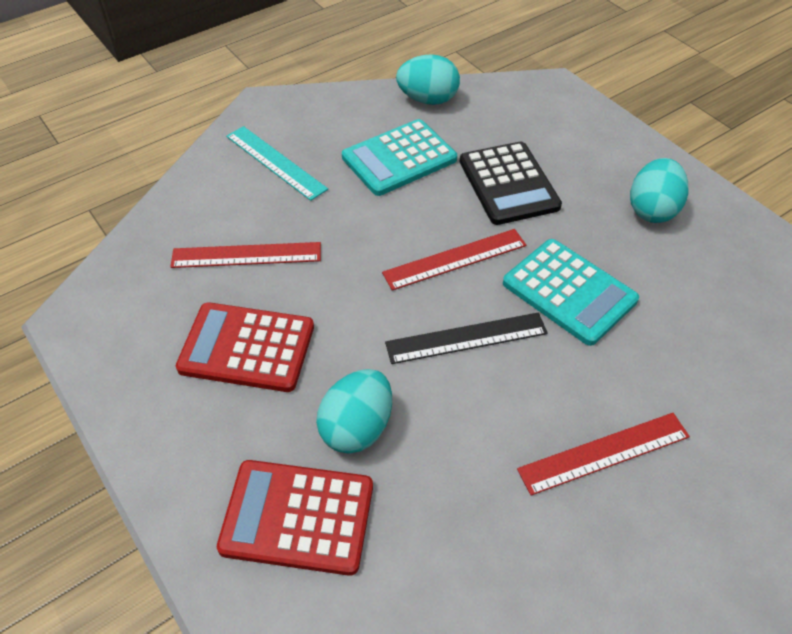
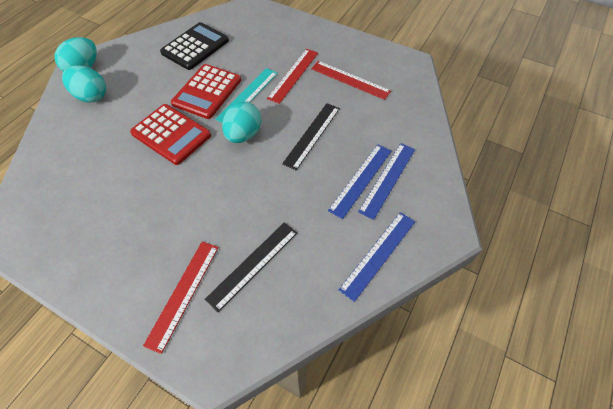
black ruler: [385,313,548,364] = 1 -> [204,222,297,312] [282,103,340,170] = 2
blue ruler: none = 0 -> [328,144,392,219] [339,212,415,302] [358,143,415,220] = 3
turquoise calculator: [342,119,457,196] [503,239,639,346] = 2 -> none = 0

